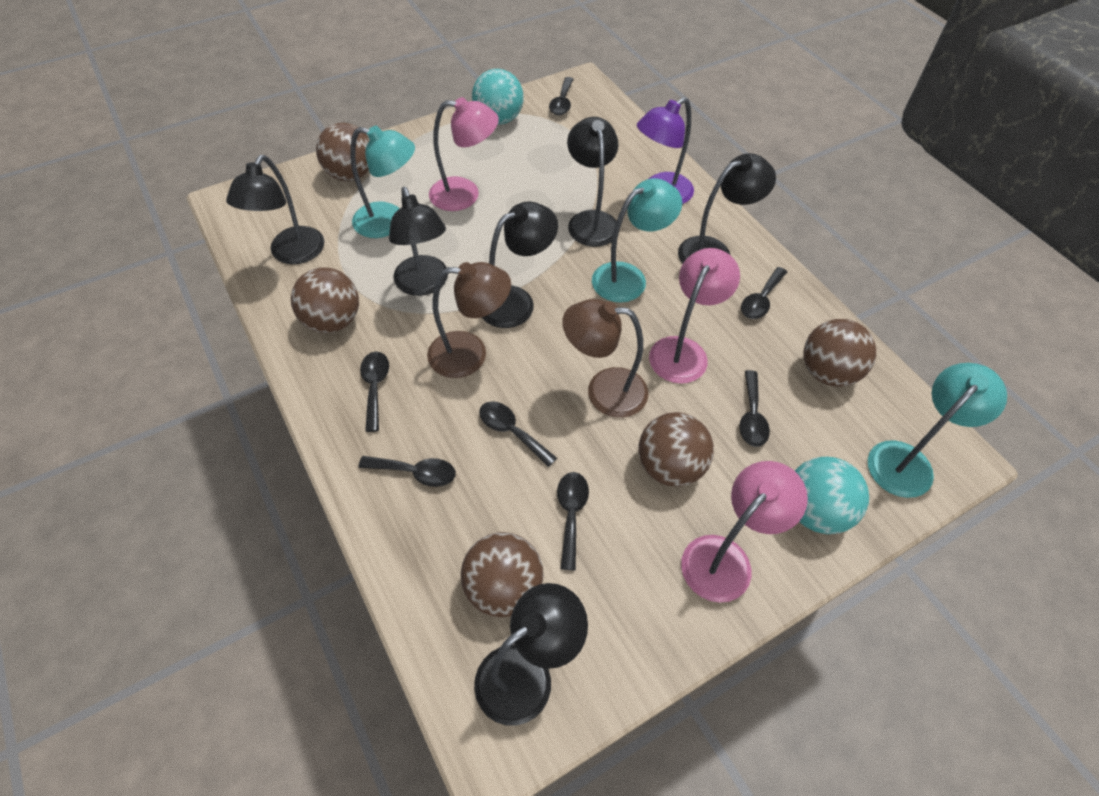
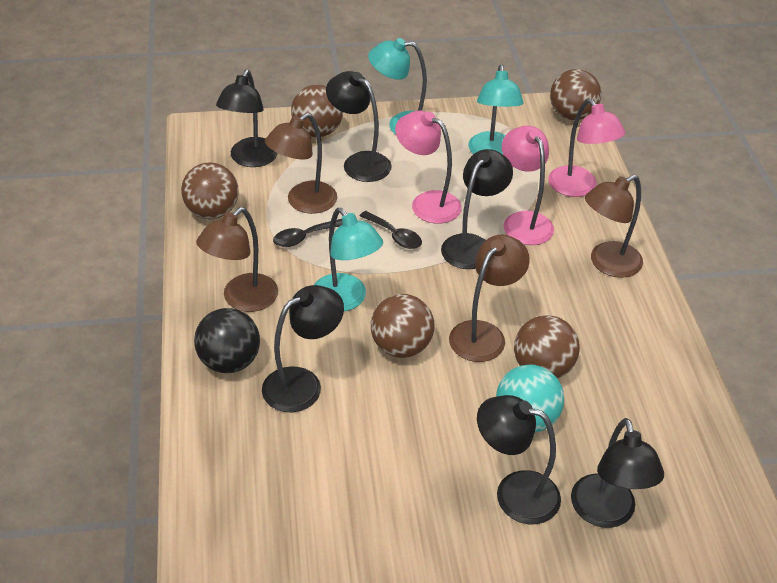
black ball: none = 0 -> [194,308,260,373] = 1
black spoon: [358,456,456,487] [360,352,389,432] [479,401,557,467] [549,77,574,115] [557,472,589,570] [739,370,770,447] [741,267,787,319] = 7 -> [273,219,343,247] [360,211,422,249] = 2
brown lamp: [427,262,511,378] [562,299,649,418] = 2 -> [196,207,278,312] [265,113,337,214] [449,235,530,362] [585,175,643,278] = 4
purple lamp: [637,97,694,204] = 1 -> none = 0
turquoise ball: [472,69,524,124] [795,457,869,534] = 2 -> [496,365,564,432] = 1

